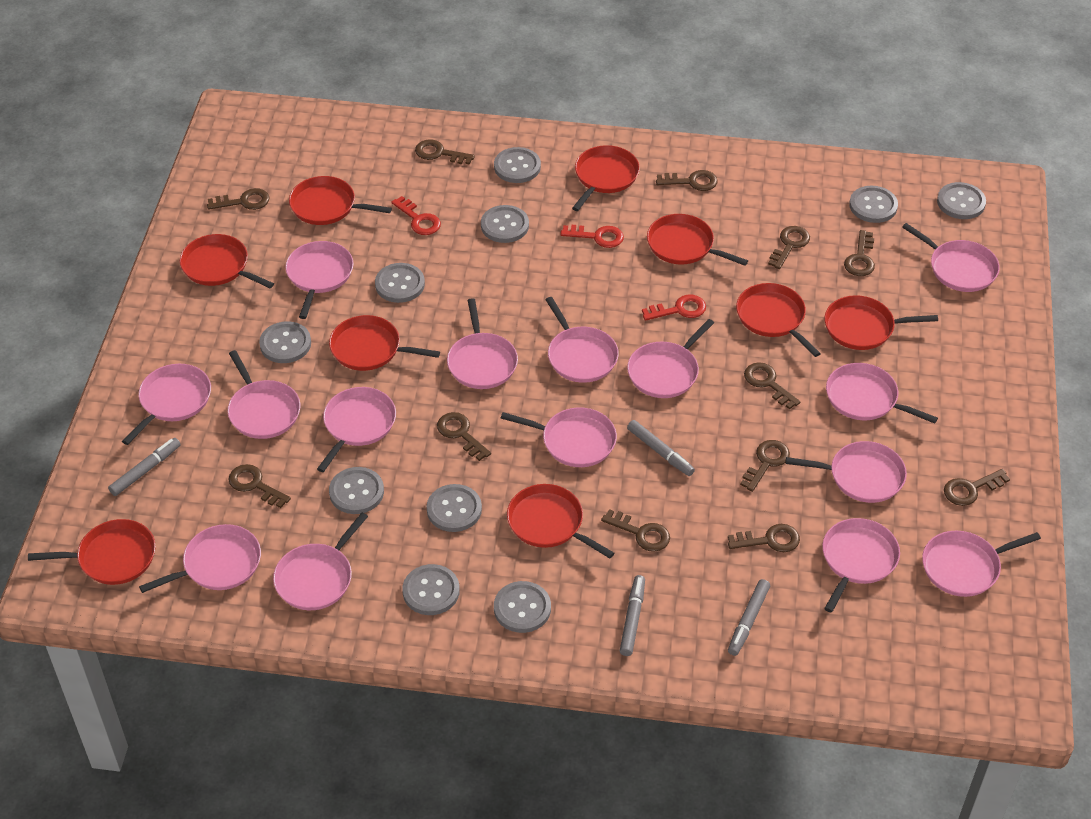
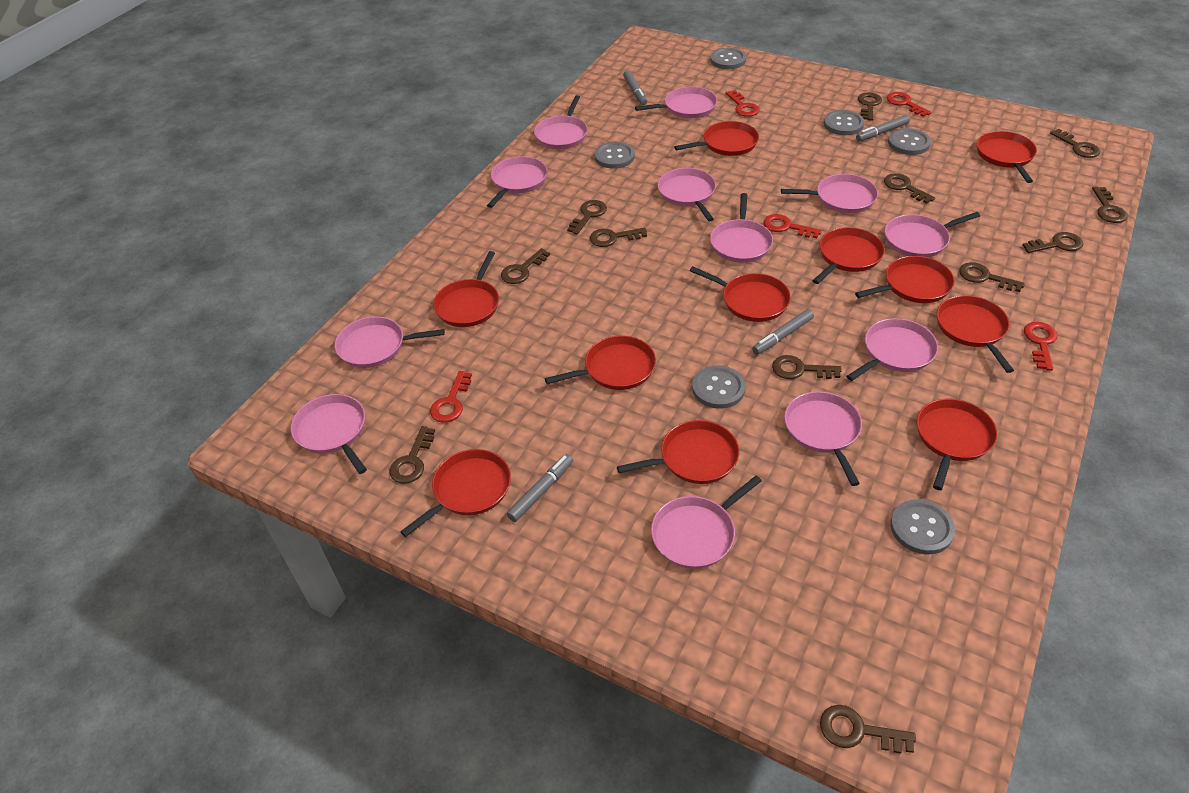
grey button: [259,321,311,363] [329,467,384,514] [375,263,425,303] [402,564,460,615] [427,484,482,532] [481,205,529,243] [494,147,541,183] [494,581,551,633] [849,186,898,223] [937,182,986,219] = 10 -> [594,142,635,169] [692,365,746,409] [710,48,746,69] [823,110,865,135] [888,128,931,155] [890,499,955,554] = 6
pink pan: [122,364,211,445] [139,524,261,593] [228,350,300,439] [273,513,368,610] [285,241,354,319] [317,387,396,472] [447,298,518,389] [501,407,617,467] [545,297,619,383] [627,319,714,398] [786,441,907,503] [822,518,900,613] [826,363,938,424] [902,223,1000,292] [922,531,1041,597] = 15 -> [291,394,367,474] [335,317,445,368] [487,156,547,208] [534,95,588,149] [635,87,717,118] [651,476,762,569] [657,168,716,221] [710,193,773,263] [781,174,878,213] [784,391,862,486] [846,318,938,381] [885,212,980,257] = 12
red key: [391,196,441,235] [560,225,624,248] [642,295,706,321] = 3 -> [430,371,472,422] [726,90,759,117] [763,214,822,238] [887,92,931,117] [1024,322,1057,371] = 5
red pan: [28,519,156,585] [180,234,274,288] [289,176,392,225] [329,315,440,371] [507,484,614,559] [572,145,640,211] [647,214,748,266] [736,283,821,357] [824,295,938,350] = 9 -> [400,449,511,537] [433,251,499,327] [545,336,656,390] [617,420,739,484] [674,121,759,156] [689,266,791,322] [812,227,885,284] [855,256,955,303] [917,399,998,490] [937,295,1014,373] [977,131,1037,183] = 11

